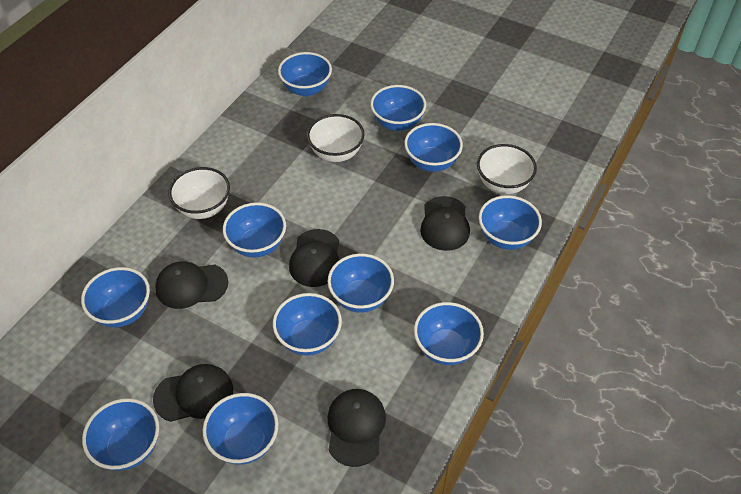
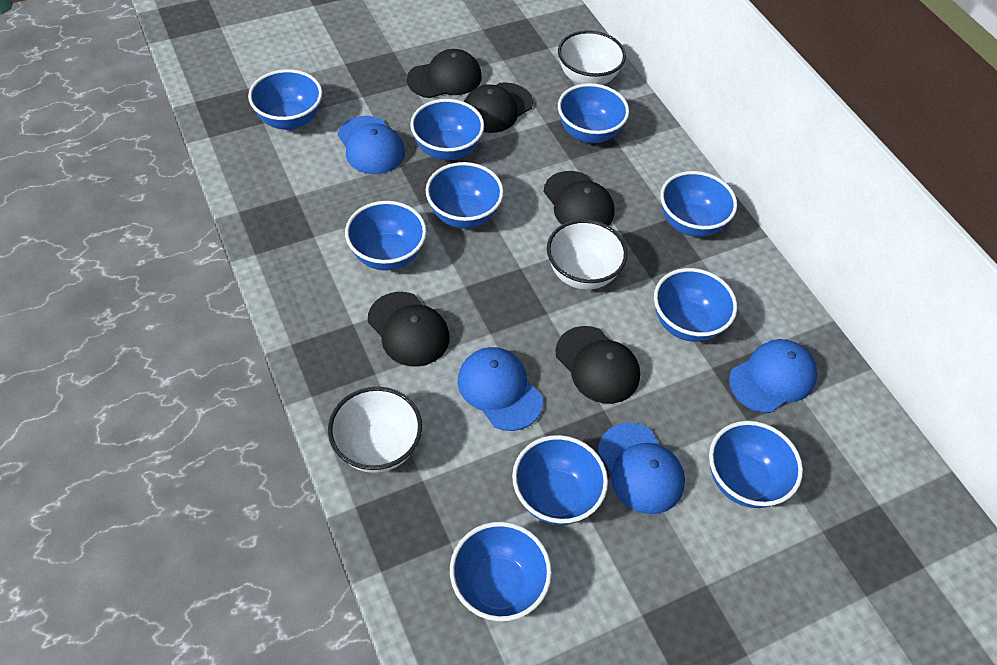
blue bowl: [81,267,150,327] [82,398,159,471] [203,393,278,465] [223,203,286,258] [273,293,342,356] [278,52,332,96] [328,253,394,313] [370,85,426,131] [404,123,463,172] [414,302,484,365] [479,195,542,250] = 11 -> [248,69,322,130] [345,201,427,271] [410,99,484,160] [425,162,504,228] [450,522,552,621] [512,435,608,525] [558,83,629,143] [654,268,737,342] [660,171,737,237] [709,421,803,508] = 10
blue cap: none = 0 -> [338,116,405,174] [458,347,543,431] [598,423,685,514] [729,339,817,413] = 4

